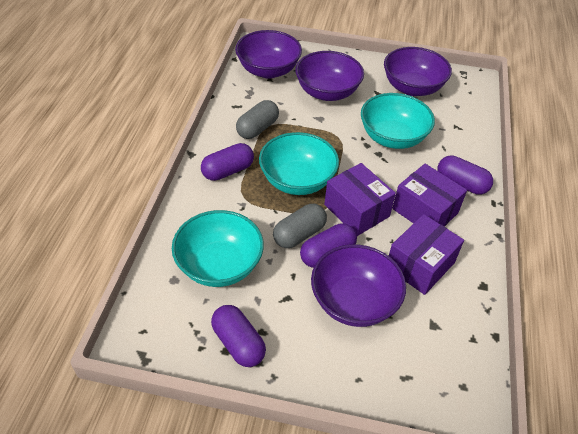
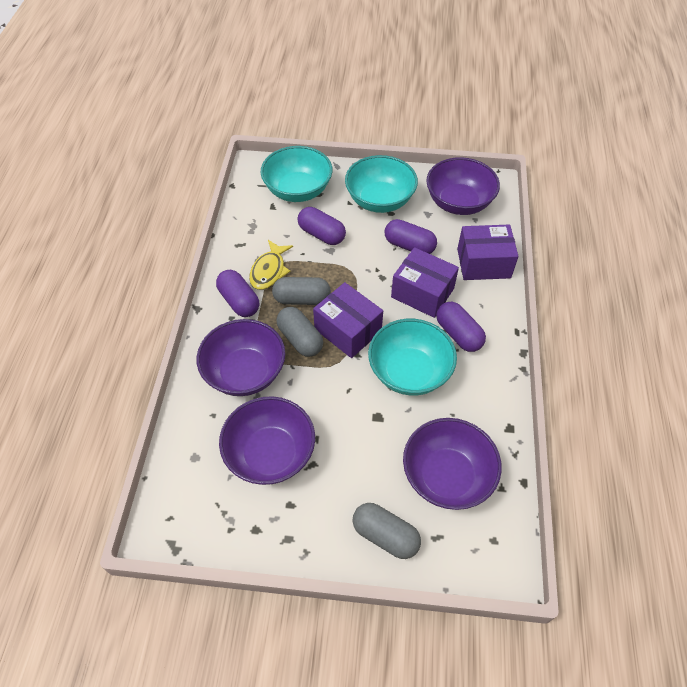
grey capsule: [236,100,279,139] [273,204,327,248] = 2 -> [272,277,331,305] [276,307,323,357] [353,503,421,559] = 3
yellow fish: none = 0 -> [249,240,293,290] = 1

